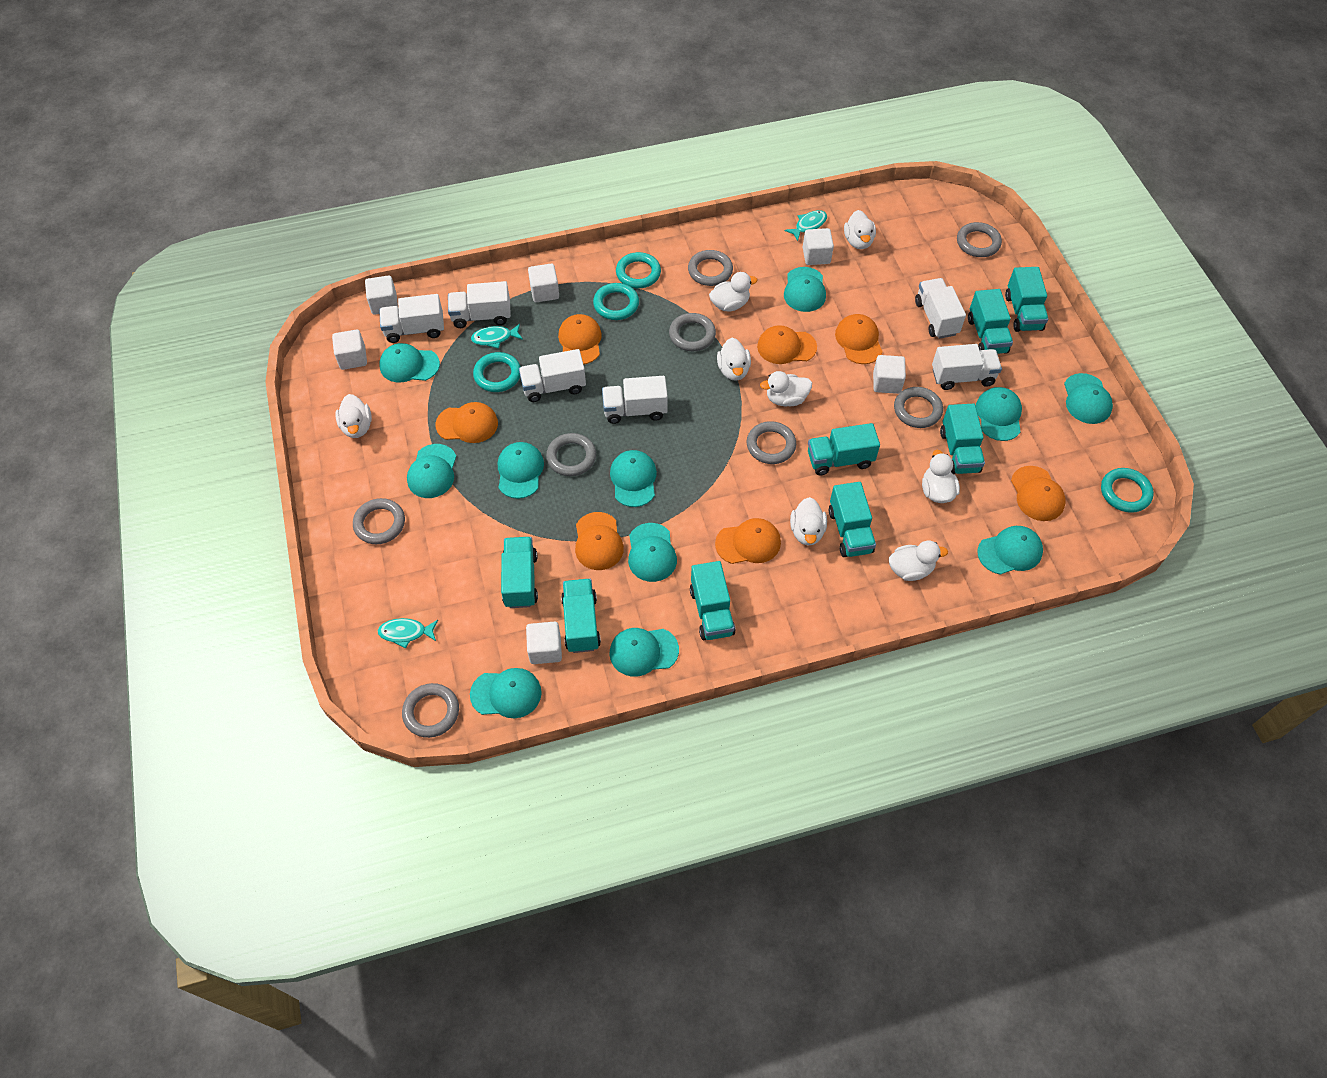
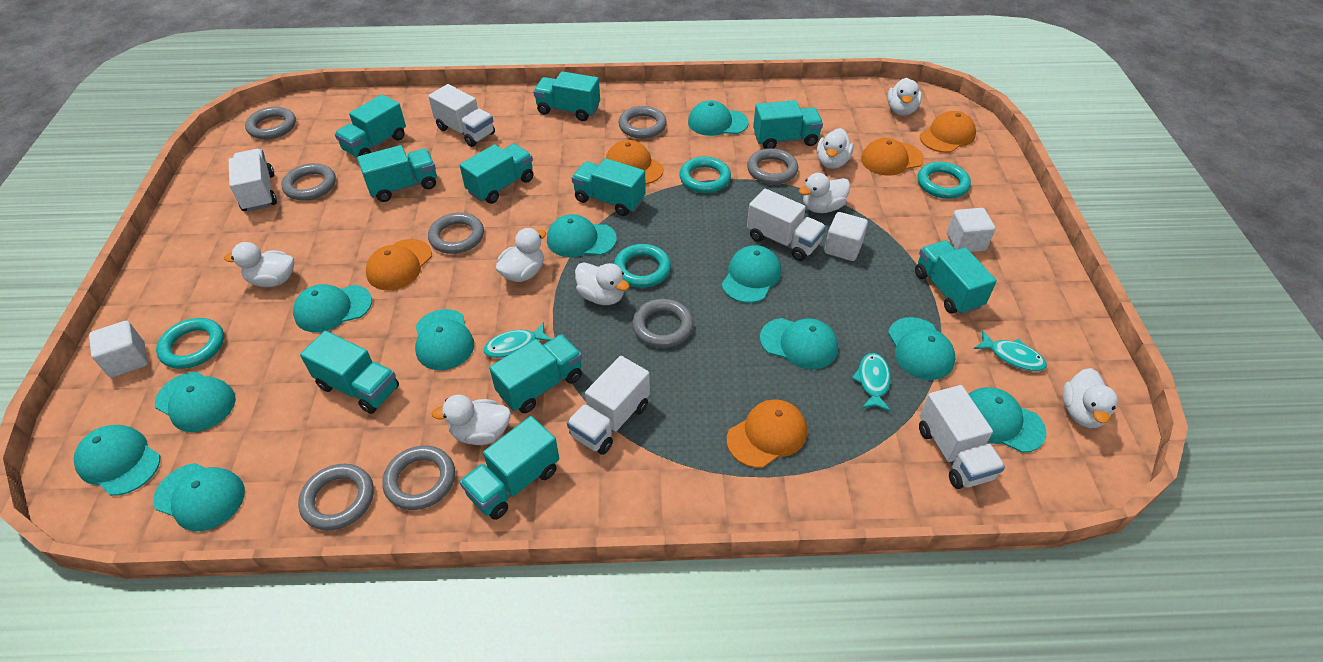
orange cap: [435,402,498,443] [558,314,602,364] [575,512,624,570] [715,518,781,564] [757,325,817,364] [835,314,883,364] [1011,466,1066,521] = 7 -> [366,239,432,290] [606,140,664,184] [727,399,807,468] [861,138,924,176] [920,111,976,153] = 5
turquoise truck: [501,537,538,608] [561,578,601,653] [690,561,736,640] [808,423,880,475] [829,482,876,557] [940,404,985,474] [968,289,1013,354] [1005,267,1048,332] = 8 -> [300,331,399,414] [335,94,406,157] [357,145,437,202] [460,144,534,204] [460,416,559,520] [489,334,582,414] [533,71,600,121] [572,158,646,216] [753,100,823,149] [915,240,997,315] = 10
white cube: [332,329,367,370] [365,275,398,315] [526,622,562,664] [528,264,559,302] [803,228,834,265] [873,355,906,394] = 6 -> [89,321,148,378] [824,212,868,261] [947,208,995,252] = 3
white truck: [379,294,444,343] [448,281,511,328] [519,349,586,402] [602,376,668,424] [915,278,966,339] [932,344,1002,390] = 6 -> [229,149,277,212] [428,84,495,147] [567,356,650,455] [747,189,826,261] [919,385,1005,489] = 5

